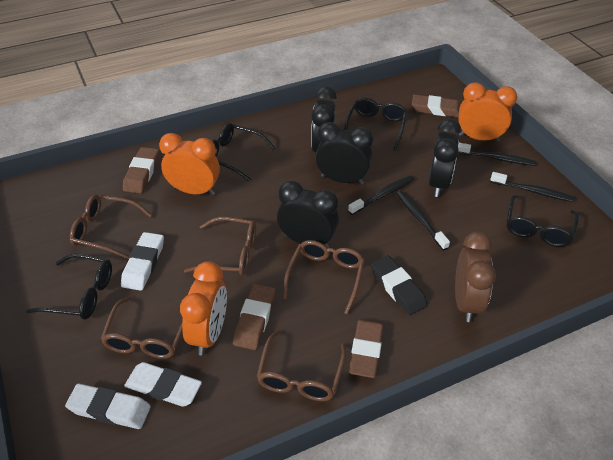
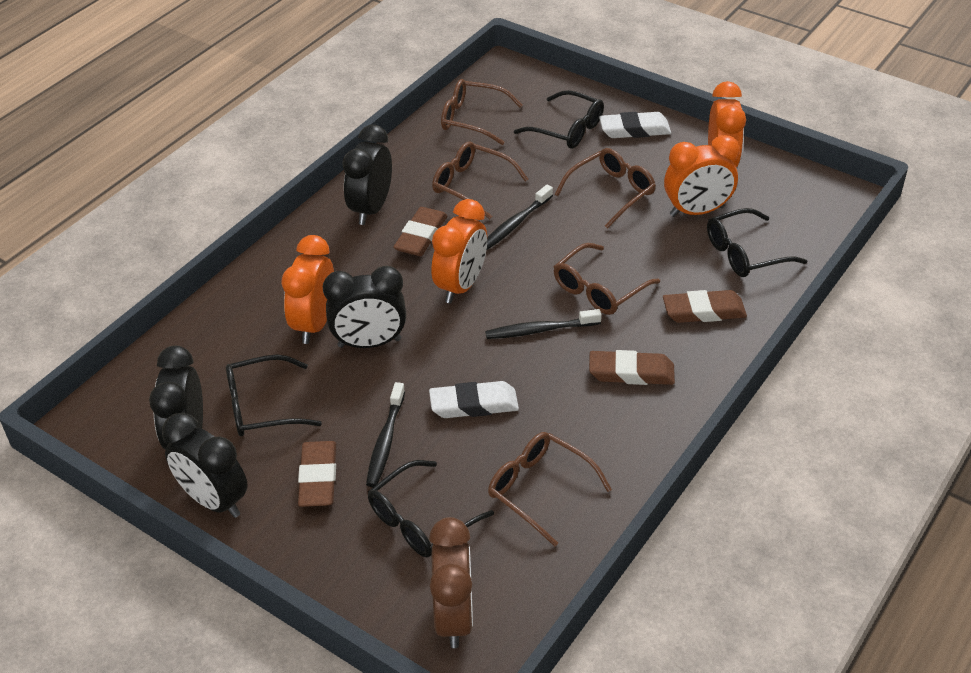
black eraser: [371,255,427,315] = 1 -> none = 0
black toothbrush: [348,175,414,215] [396,191,450,250] [458,143,535,166] [490,172,575,202] = 4 -> [366,382,405,487] [485,309,602,339] [486,185,553,251] = 3
orange clock: [159,133,220,195] [180,261,227,355] [458,82,517,142] = 3 -> [282,235,334,344] [431,199,487,304] [664,135,740,217] [708,81,746,168] = 4
white eraser: [65,384,151,429] [121,232,164,291] [124,362,202,407] = 3 -> [429,381,519,418] [599,112,671,138] = 2

